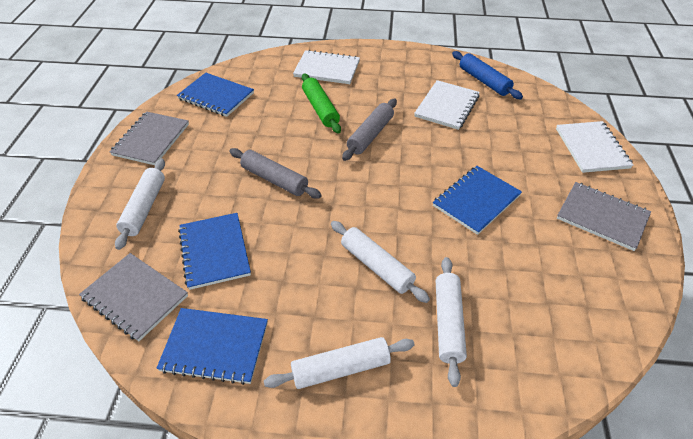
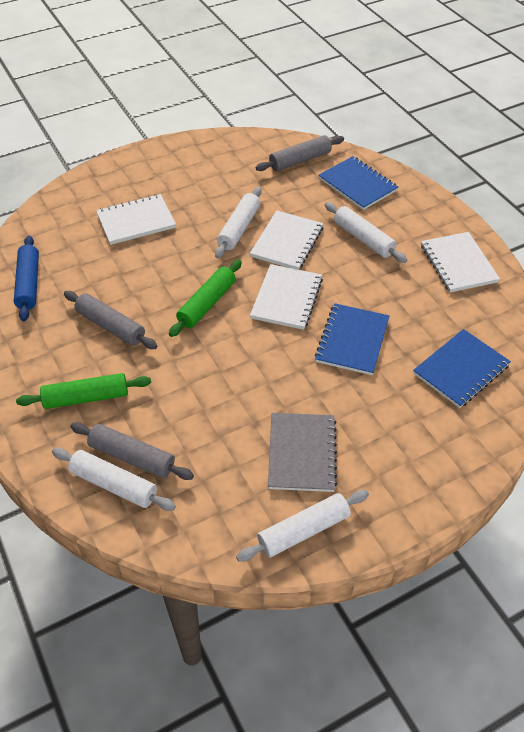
blue notebook: [156,308,268,385] [177,73,254,117] [178,213,251,290] [433,166,522,235] = 4 -> [315,303,389,375] [319,156,398,210] [413,329,511,408] = 3
green rolling pin: [302,73,341,134] = 1 -> [16,373,151,409] [169,260,242,337] = 2
grey notebook: [79,253,188,341] [110,112,189,165] [557,182,651,251] = 3 -> [268,413,337,492] = 1
grey rolling pin: [229,148,322,199] [342,99,397,161] = 2 -> [64,291,157,349] [70,422,194,480] [256,135,344,171] = 3
white notebook: [293,50,360,84] [414,80,480,130] [556,121,633,173] = 3 -> [96,194,176,245] [250,210,324,270] [250,264,323,330] [421,232,500,292] = 4

